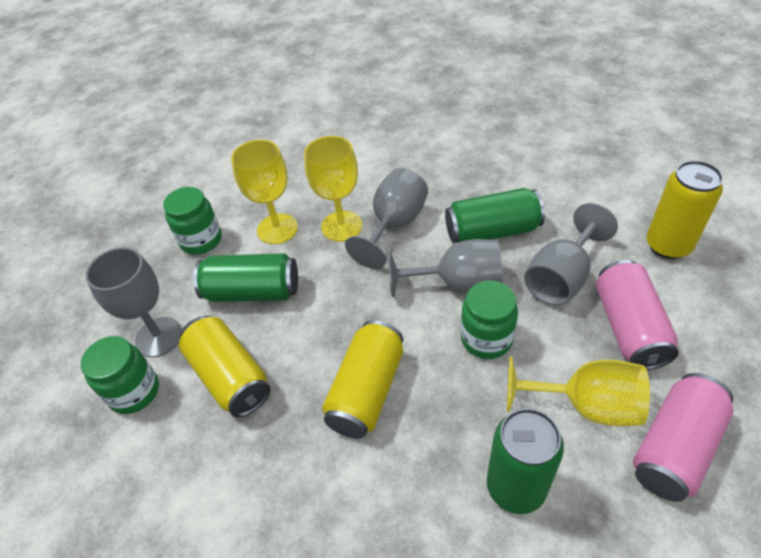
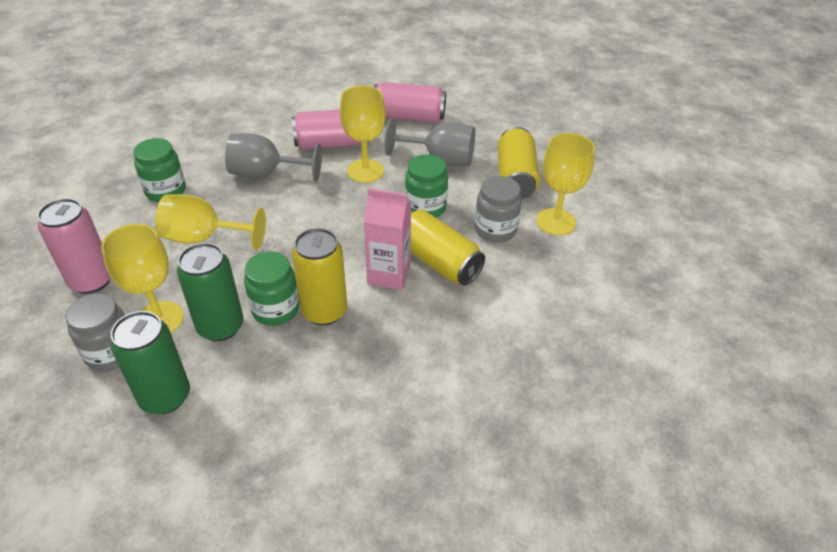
green can: [193,253,298,302] [445,188,545,243] [487,408,564,514] = 3 -> [110,311,190,414] [177,243,243,341] = 2
grey goblet: [85,247,182,357] [345,168,428,269] [388,239,502,297] [524,203,618,306] = 4 -> [225,133,322,182] [384,118,475,166] = 2
grey jar: none = 0 -> [65,293,125,372] [475,176,522,243] = 2
pink can: [596,260,679,370] [633,373,734,502] = 2 -> [37,198,111,294] [292,109,361,150] [374,82,446,123] = 3
pink carton: none = 0 -> [364,188,411,290] = 1
yellow goblet: [231,140,298,244] [304,136,362,242] [507,356,650,426] = 3 -> [101,224,184,333] [155,194,266,250] [340,85,386,183] [536,133,595,235] = 4

